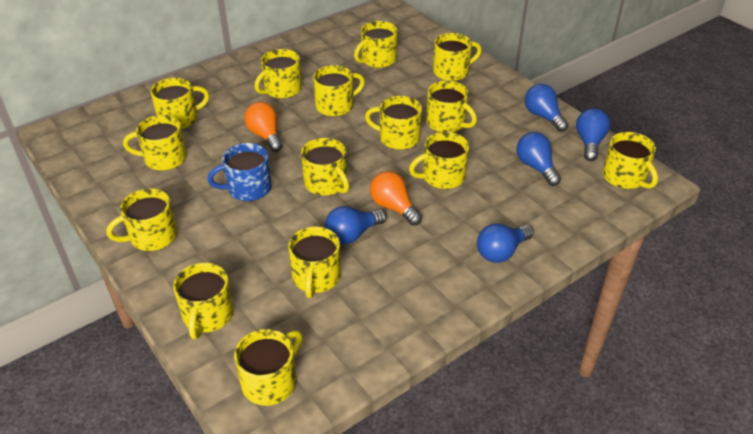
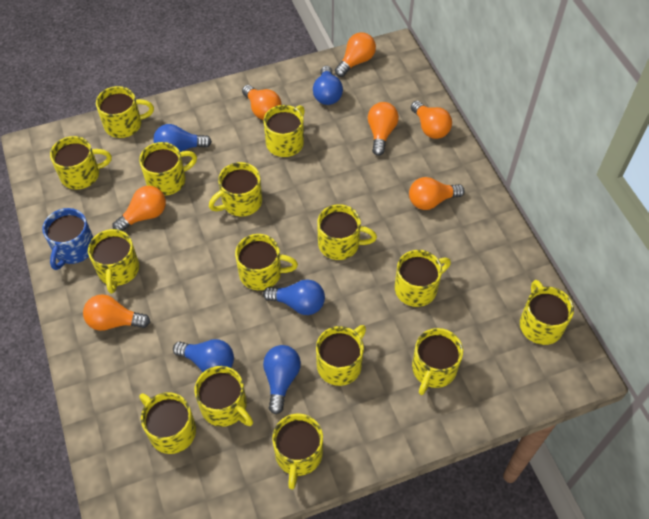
orange light bulb: [244,102,283,152] [370,171,422,226] = 2 -> [83,294,150,331] [113,186,166,231] [242,85,282,120] [335,32,376,77] [368,102,399,156] [409,177,465,210] [411,101,452,139] = 7

